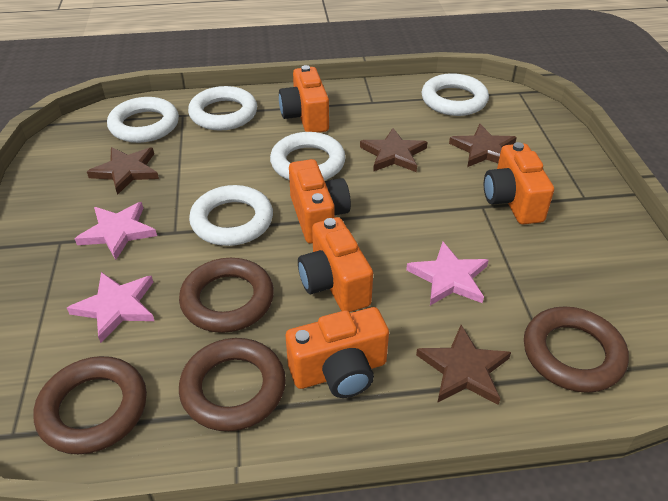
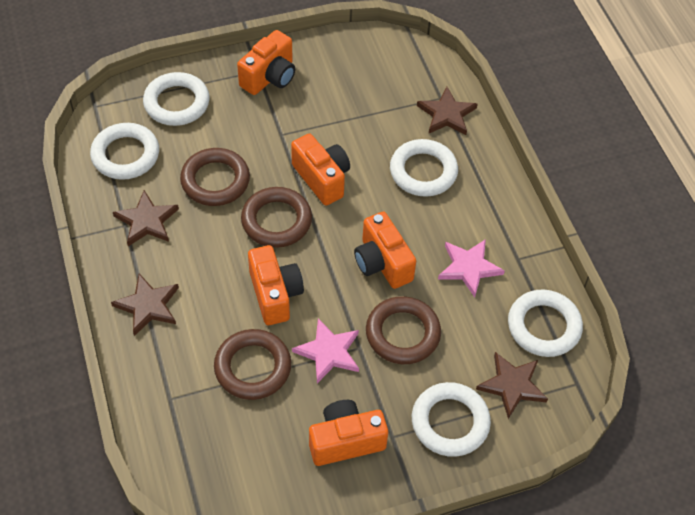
pink star: [67,272,154,343] [75,202,157,260] [406,241,489,305] = 3 -> [292,318,359,383] [438,239,505,297] = 2

